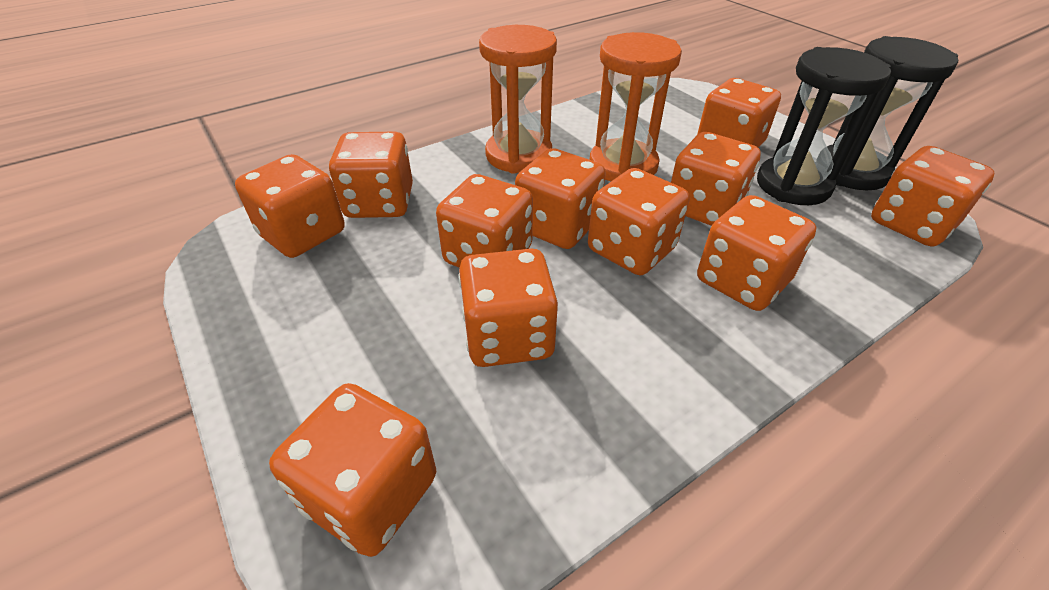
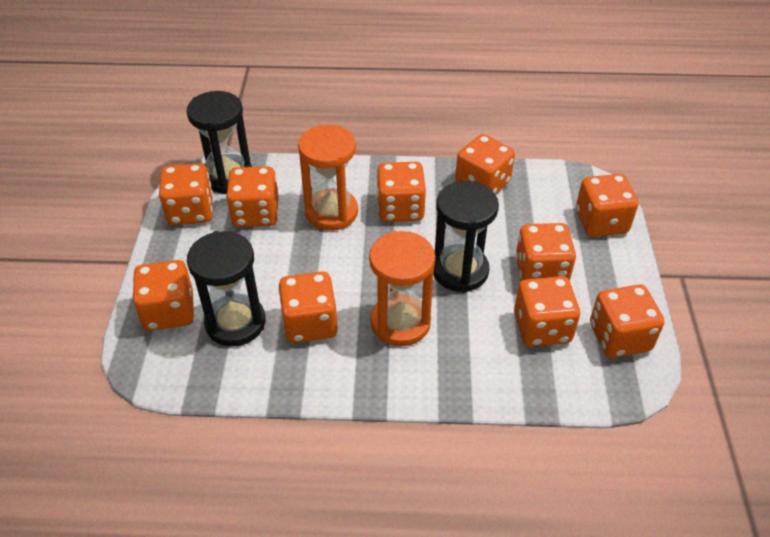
black hourglass: [757,47,891,205] [827,36,959,190] = 2 -> [187,91,252,194] [187,231,266,346] [433,181,499,293] = 3
orange dice: [235,154,345,258] [269,383,436,557] [329,132,413,218] [436,174,533,268] [459,249,558,367] [515,148,606,249] [588,168,690,275] [671,132,761,226] [697,78,781,147] [697,195,816,311] [871,146,994,247] = 11 -> [133,260,194,331] [159,163,213,225] [226,166,279,227] [278,272,338,343] [377,162,426,222] [455,134,515,194] [514,276,580,347] [515,223,576,281] [576,174,638,237] [590,285,664,358] = 10

